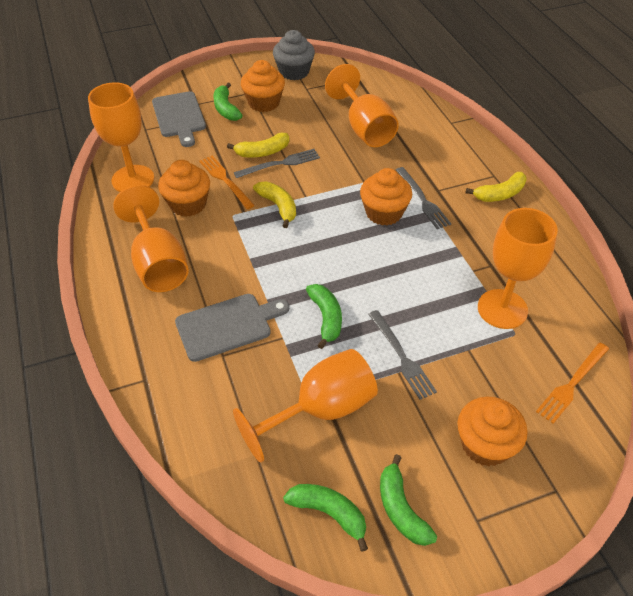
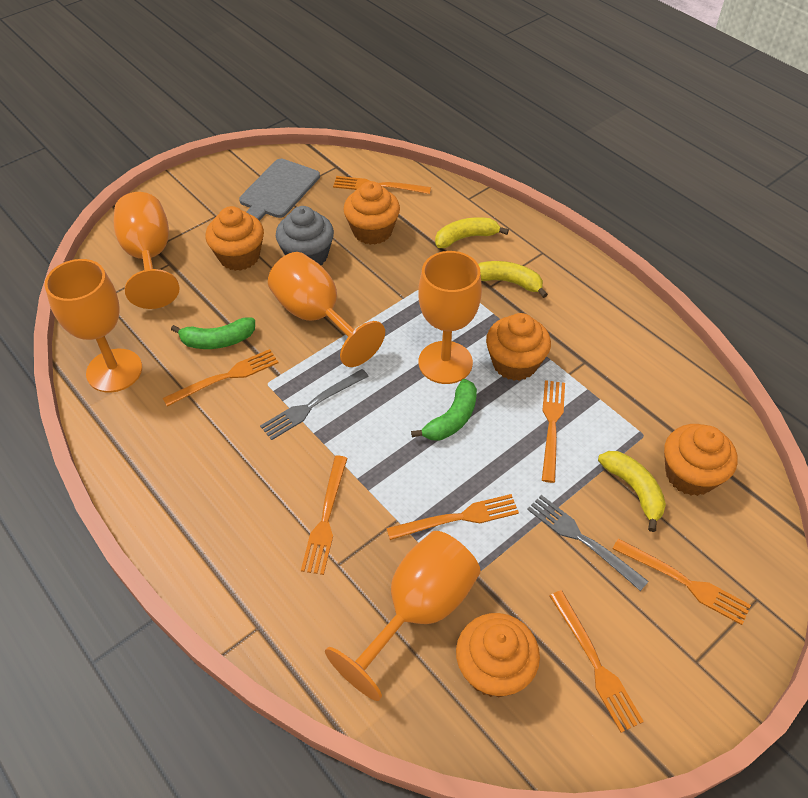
green banana: [213,83,242,121] [283,484,368,552] [306,284,342,349] [380,454,437,546] = 4 -> [171,318,255,349] [411,379,477,440] = 2
grey cutting board: [152,91,206,147] [175,294,289,362] = 2 -> [239,159,320,221] = 1
grey fork: [234,149,320,178] [368,310,437,400] [396,167,451,229] = 3 -> [260,369,369,440] [527,495,649,591] = 2
orange cupcake: [158,160,210,217] [241,60,285,112] [360,168,412,226] [458,397,528,467] = 4 -> [205,206,264,271] [343,181,400,245] [456,613,540,698] [486,313,551,381] [664,424,738,496] = 5
orange fork: [199,156,255,209] [536,343,609,424] = 2 -> [163,349,279,407] [301,456,347,575] [333,176,431,194] [386,494,519,540] [542,380,565,483] [550,590,644,733] [613,538,751,625] = 7

